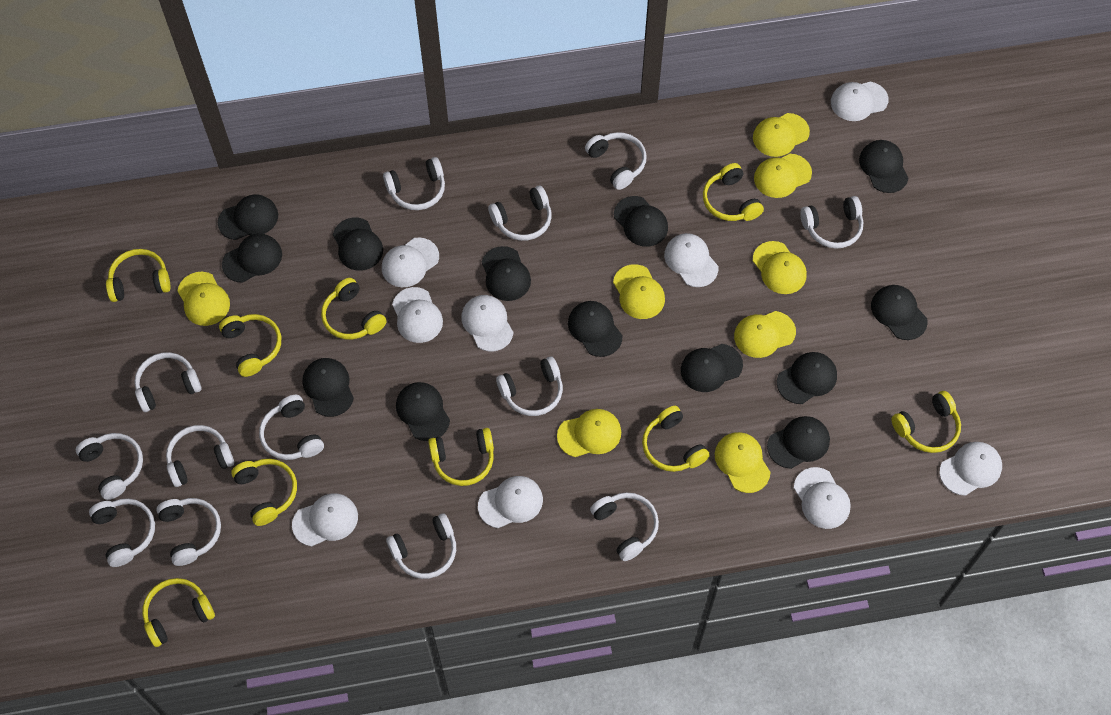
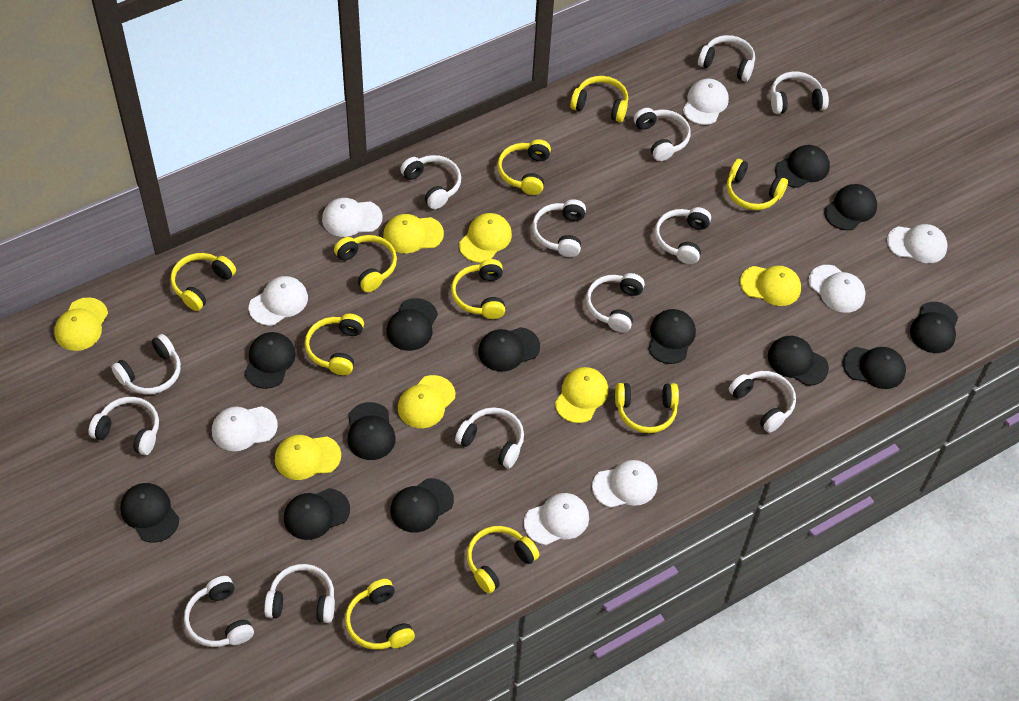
white cap: [292,493,358,546] [382,237,439,287] [392,287,443,343] [461,295,513,352] [478,476,543,528] [664,233,718,287] [794,467,851,529] [831,81,889,121] [939,442,1002,496] = 9 -> [212,406,278,451] [249,276,308,326] [322,198,383,237] [524,493,589,545] [592,460,658,508] [683,79,729,125] [808,265,866,313] [887,224,948,263] = 8
yellow cap: [177,272,230,326] [557,409,621,457] [613,264,665,319] [715,432,771,493] [734,311,796,358] [753,113,810,157] [753,241,807,294] [754,154,812,198] = 8 -> [54,298,108,351] [275,435,341,480] [383,214,444,253] [398,375,455,428] [459,213,512,263] [555,367,608,423] [740,266,801,306] = 7
yellow headphones: [106,249,171,302] [142,578,215,647] [219,314,281,377] [231,459,297,526] [321,278,387,339] [428,428,494,486] [642,406,710,472] [703,163,764,221] [891,391,961,453] = 9 -> [171,253,236,311] [305,314,364,375] [334,235,397,292] [345,579,415,650] [451,259,505,319] [467,526,539,594] [497,139,551,195] [570,76,628,122] [615,383,679,433] [727,159,788,210] = 10

